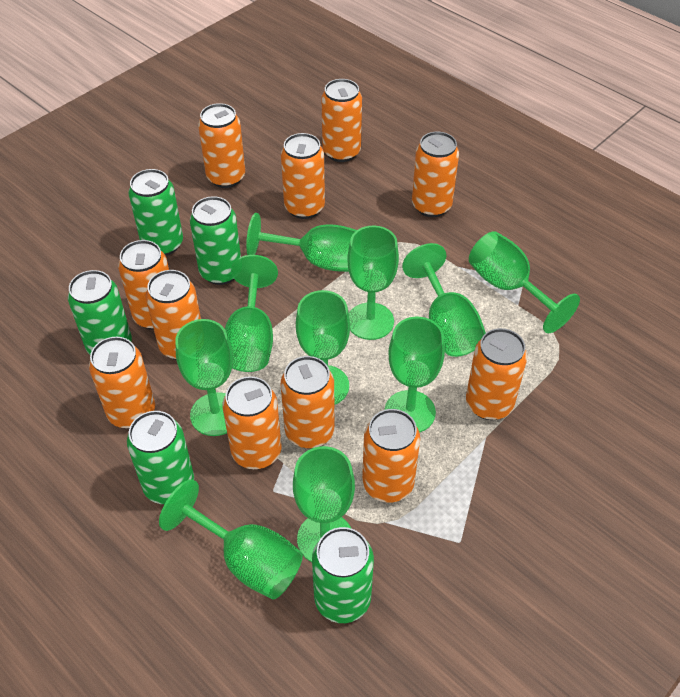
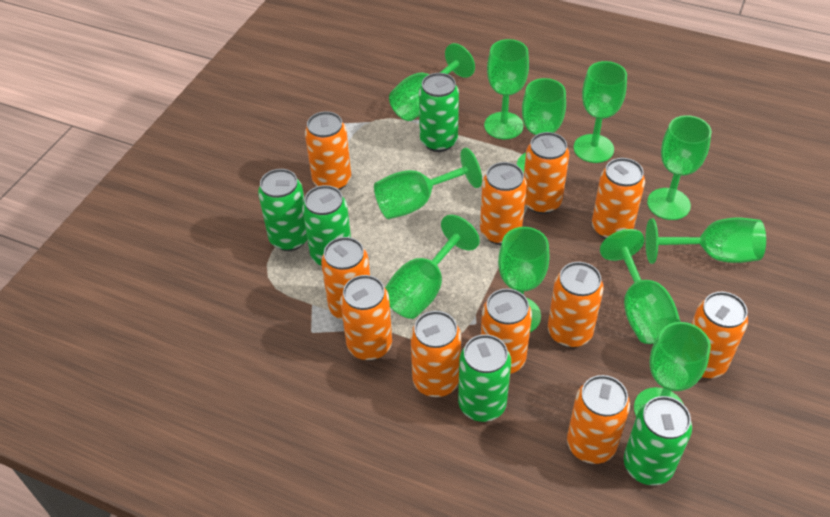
green goblet: [159,479,303,599] [175,319,233,436] [225,255,278,372] [246,213,357,272] [293,446,355,562] [296,290,350,405] [347,226,399,340] [385,317,445,433] [402,243,486,357] [469,231,580,333] = 10 -> [374,148,482,219] [385,215,480,319] [389,43,475,121] [484,39,529,139] [498,227,549,332] [517,78,566,173] [574,61,627,163] [600,229,680,344] [634,322,711,416] [645,218,766,264] [647,115,712,220] = 11

